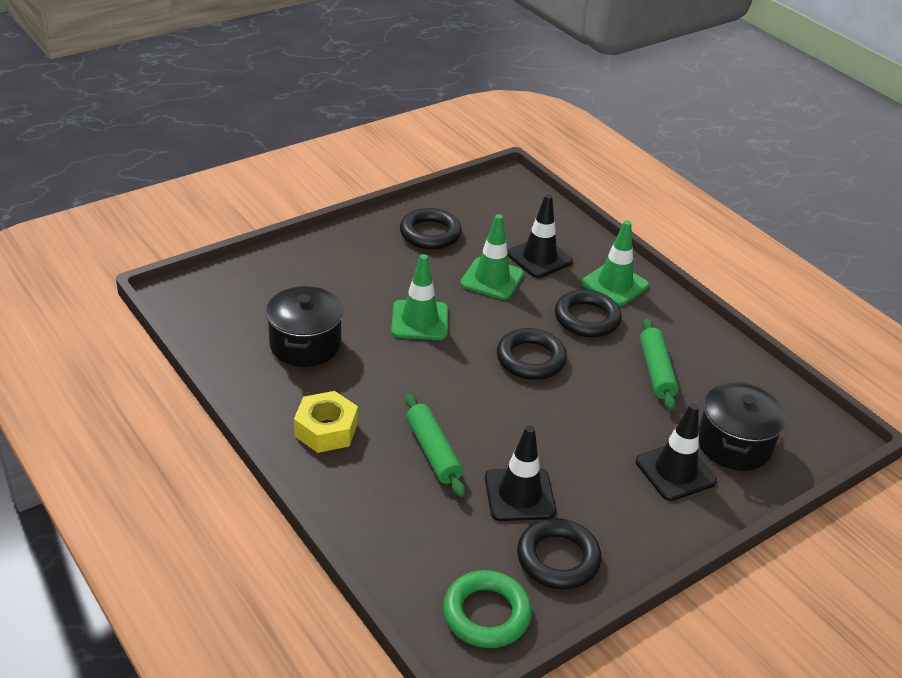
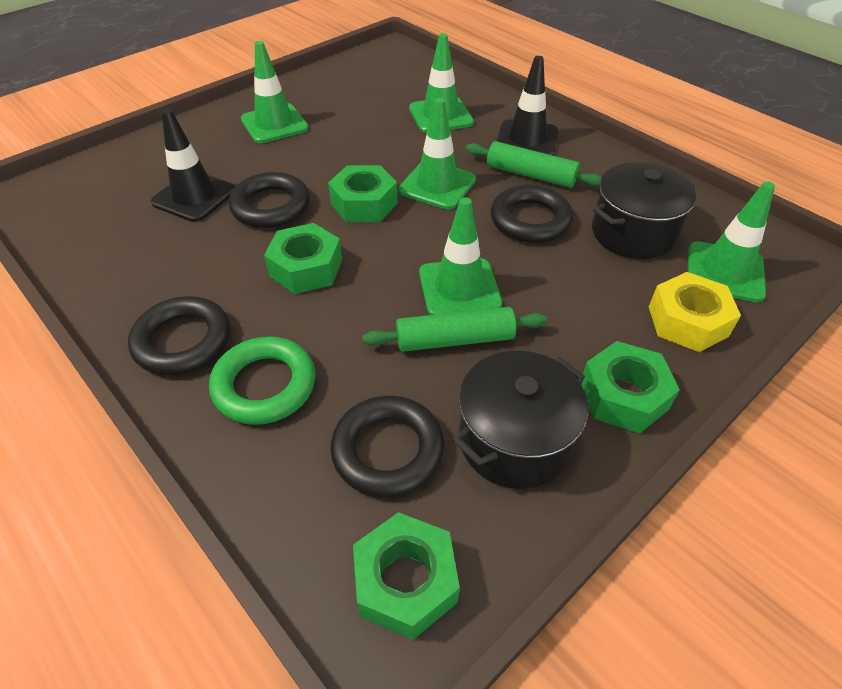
black traffic cone: [485,425,556,521] [507,194,573,278] [636,403,717,501] = 3 -> [151,109,236,222] [497,56,558,156] = 2
green nut: none = 0 -> [264,223,342,294] [328,165,398,222] [353,512,460,640] [581,341,680,433] = 4
green traffic cone: [391,254,448,340] [460,214,524,300] [581,220,649,306] = 3 -> [241,41,309,143] [398,98,476,210] [409,33,474,133] [419,197,502,315] [688,182,775,302] = 5

